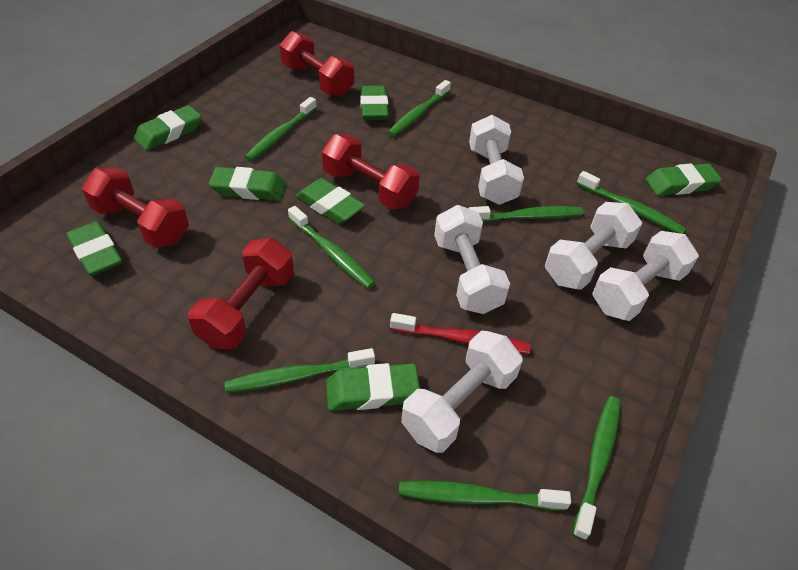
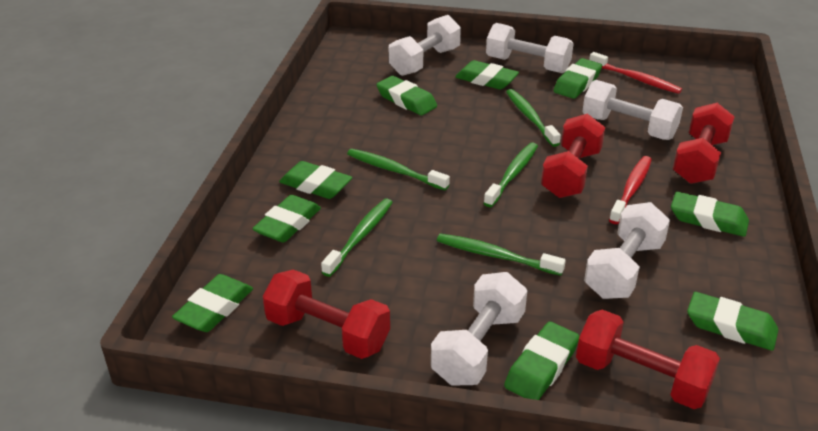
green eraser: [66,221,122,276] [134,105,202,151] [209,167,286,200] [296,178,365,224] [326,363,420,411] [360,86,389,120] [646,163,722,196] = 7 -> [172,274,253,332] [252,195,321,243] [279,161,353,199] [376,76,437,116] [455,60,519,90] [504,322,580,400] [553,58,602,99] [671,192,749,237] [687,292,778,351] = 9
green toothbrush: [224,348,375,393] [245,97,317,161] [288,206,375,288] [388,80,451,137] [399,481,571,511] [469,206,583,222] [573,396,620,541] [577,171,687,234] = 8 -> [321,198,393,277] [347,149,450,190] [437,234,566,276] [484,142,538,207] [506,89,561,147] = 5
red toothbrush: [390,313,531,354] = 1 -> [589,52,682,94] [609,156,652,224] = 2

